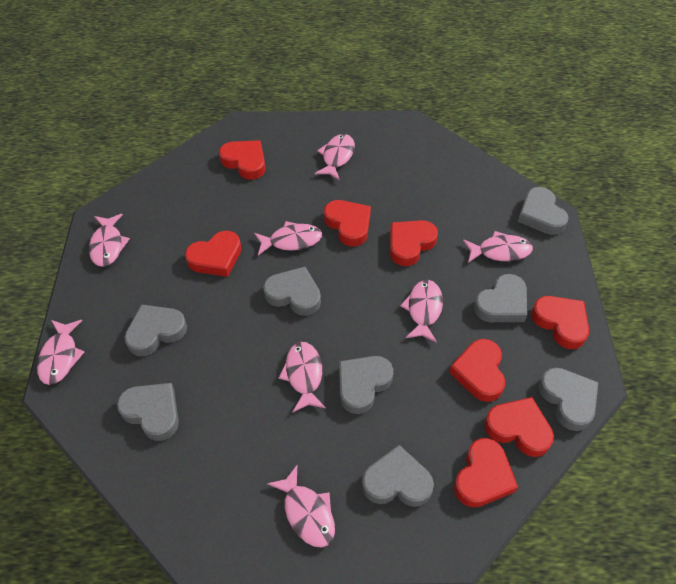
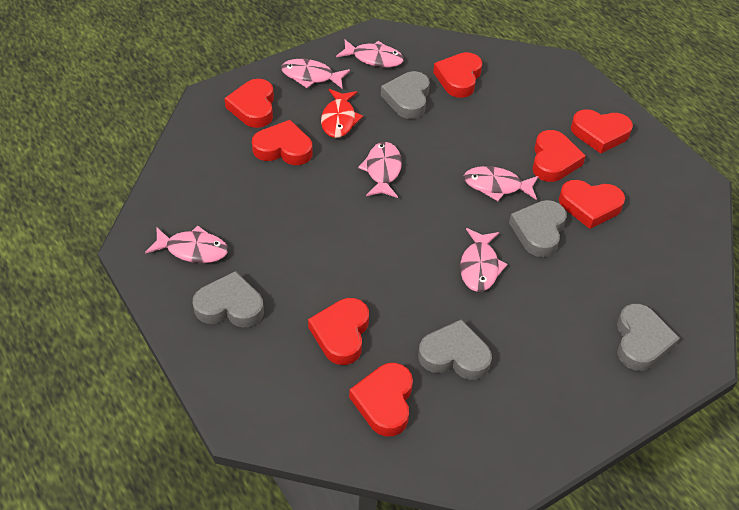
grey heart: [117,383,179,441] [124,304,187,356] [263,267,321,316] [339,356,393,414] [362,445,434,507] [474,274,527,322] [518,187,568,235] [539,368,599,431] = 8 -> [193,271,264,328] [381,71,430,119] [418,319,492,380] [509,200,567,257] [617,304,680,371] = 5
pink fish: [37,320,84,385] [89,214,130,267] [254,221,322,255] [267,465,335,548] [279,342,326,412] [315,134,355,180] [400,280,443,343] [463,231,533,263] = 8 -> [145,226,228,263] [281,59,350,89] [336,40,404,67] [358,142,402,198] [460,228,508,292] [464,166,539,201] = 6
red fish: none = 0 -> [321,89,363,138] = 1

